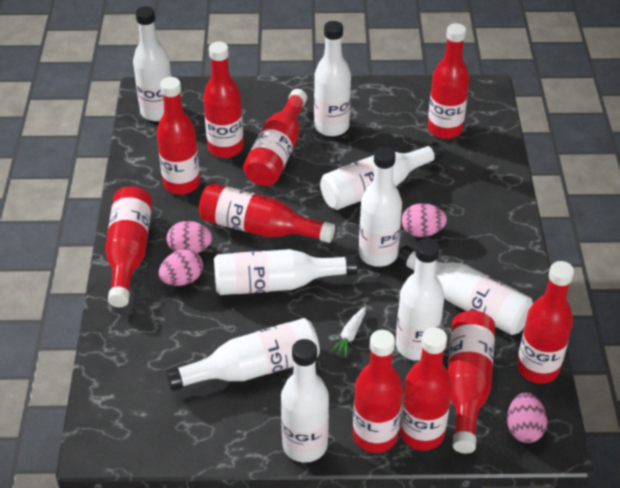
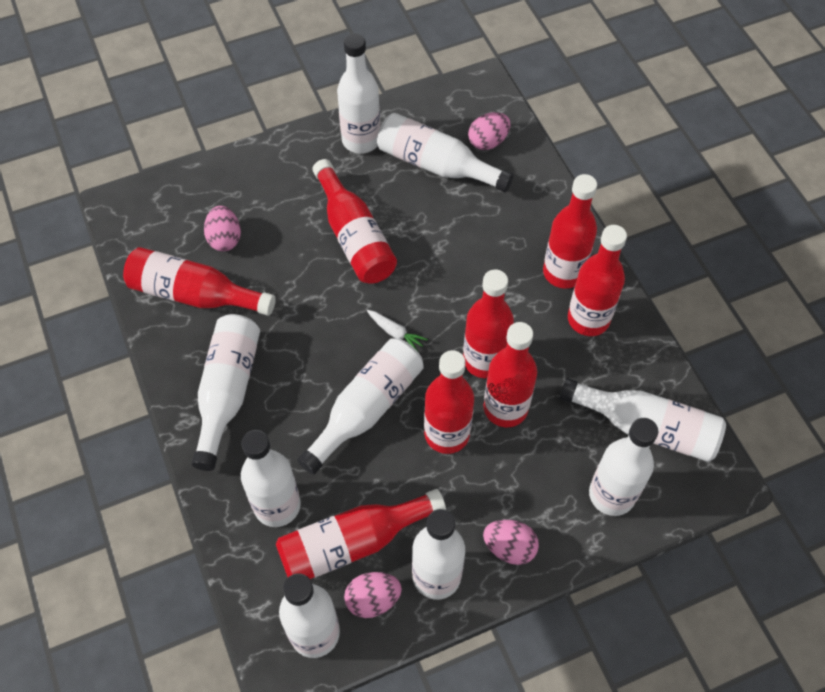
red bottle: [105,186,152,307] [157,77,200,194] [199,183,335,243] [203,42,244,158] [243,89,307,186] [353,330,403,453] [400,327,452,451] [428,23,470,139] [448,310,495,453] [517,261,574,384] = 10 -> [123,247,275,316] [276,489,446,579] [312,159,397,284] [424,350,474,454] [463,269,514,378] [484,322,537,427] [543,174,597,289] [568,225,627,336] = 8

